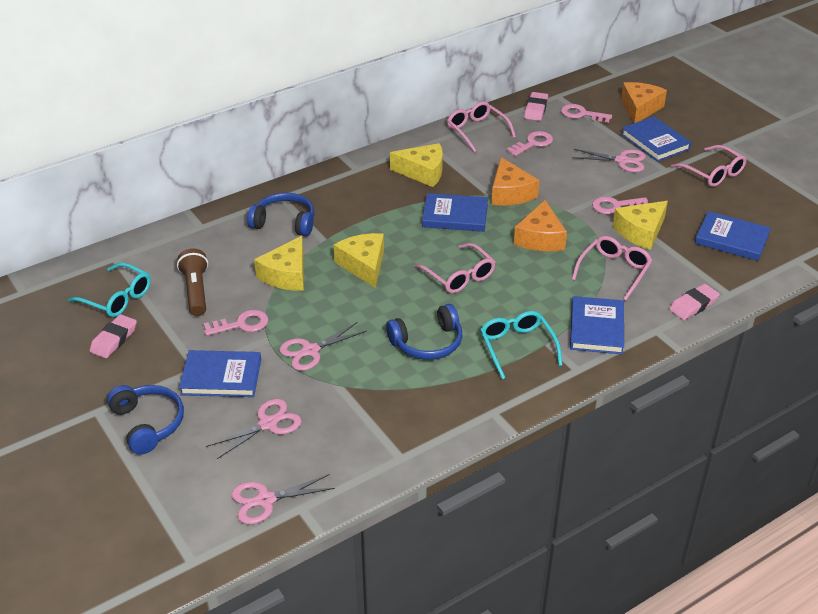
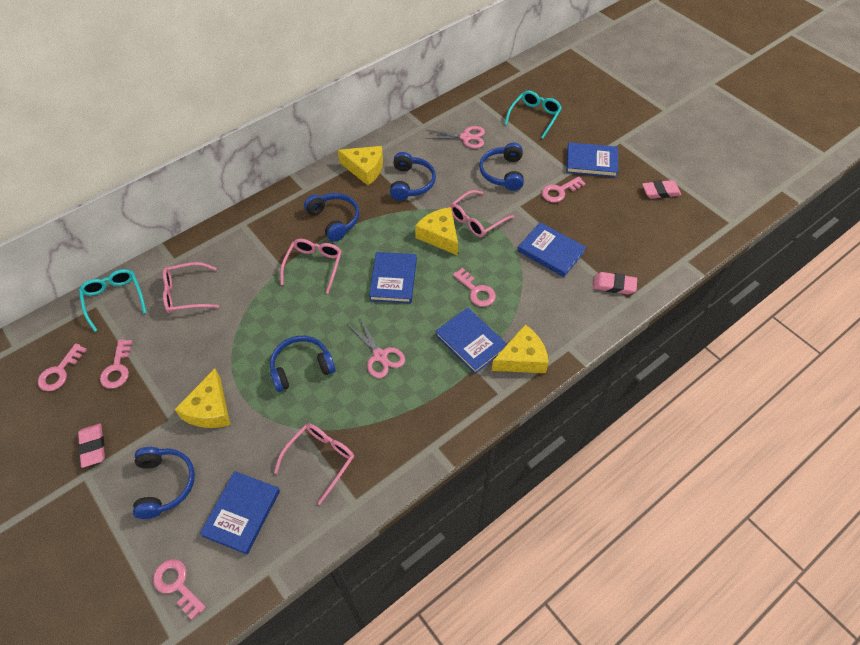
blue headphones: [107,385,184,454] [247,193,315,236] [386,304,462,360] = 3 -> [133,447,195,519] [270,336,336,392] [304,193,359,242] [390,152,436,201] [479,143,524,191] = 5
brown flashlight: [177,248,208,316] = 1 -> none = 0
orange cheese: [491,157,539,206] [514,200,567,251] [621,82,667,123] = 3 -> none = 0
pink key: [204,310,269,336] [507,131,553,156] [561,104,612,123] [592,196,648,214] = 4 -> [38,343,87,391] [100,339,132,389] [153,559,206,620] [453,268,496,307] [542,177,586,202] = 5
pink scissors: [207,399,302,459] [231,474,335,524] [280,322,367,371] [572,149,646,172] = 4 -> [347,318,405,378] [425,126,485,148] = 2

